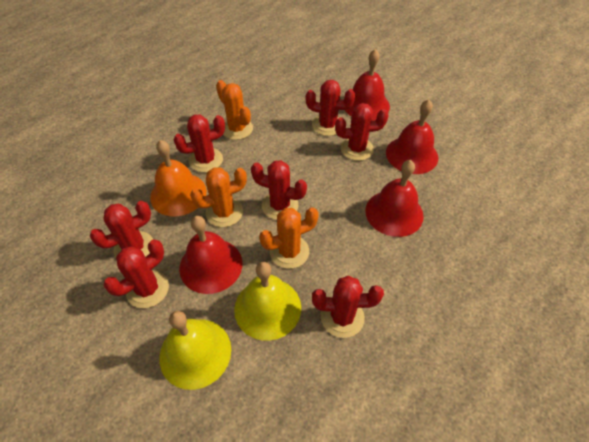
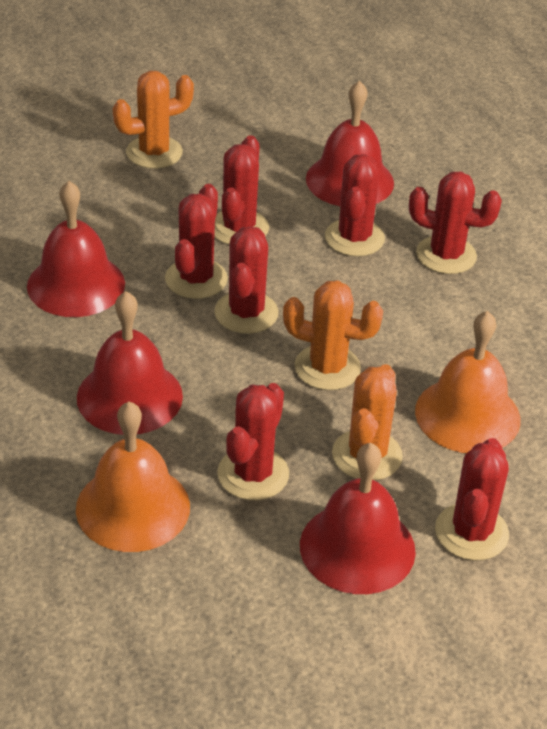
orange bell: [150,140,207,216] = 1 -> [76,402,190,552] [415,311,521,453] = 2
yellow bell: [159,311,231,390] [234,262,301,341] = 2 -> none = 0

